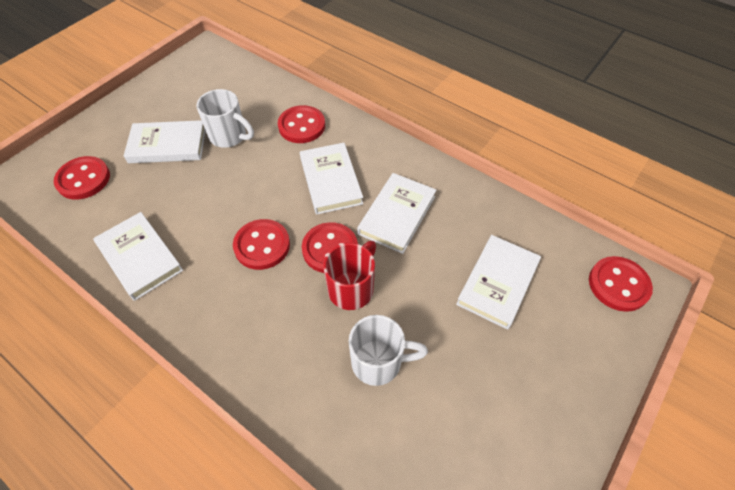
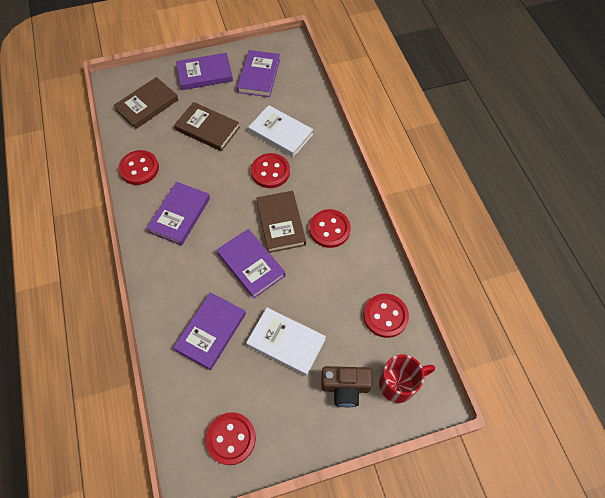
brown book: none = 0 -> [114,77,178,129] [174,102,240,151] [256,191,306,253] = 3
brown camera: none = 0 -> [321,366,373,407] = 1
purple book: none = 0 -> [146,182,210,246] [173,292,246,370] [176,53,233,90] [217,229,286,299] [237,50,280,97] = 5
white book: [93,212,183,301] [124,120,206,163] [300,143,363,215] [357,173,436,254] [456,235,541,330] = 5 -> [246,308,326,376] [248,105,313,157] = 2
white mug: [196,89,254,148] [349,315,428,386] = 2 -> none = 0

